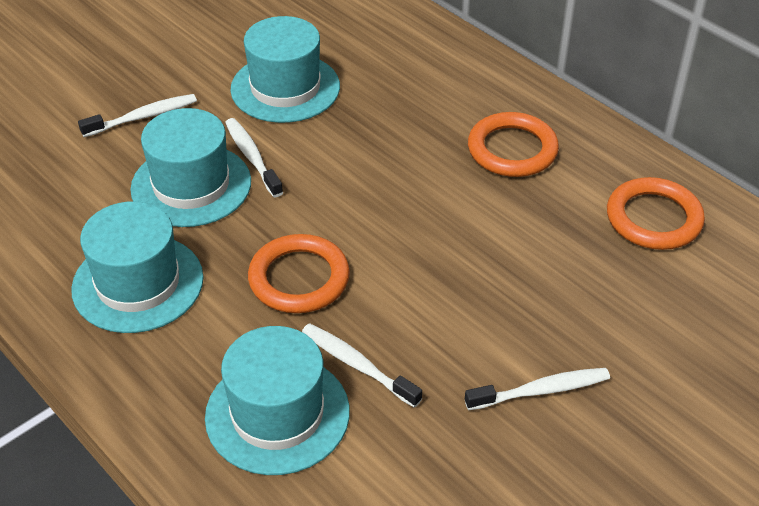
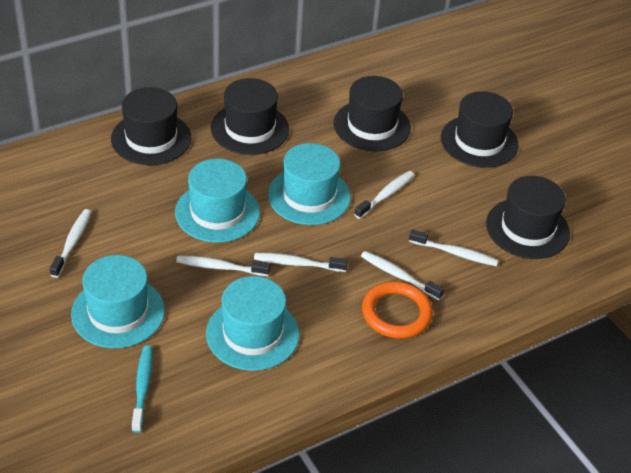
black hat: none = 0 -> [111,87,191,165] [211,78,289,155] [334,76,411,151] [441,91,519,168] [486,176,570,259] = 5
orange ring: [248,234,350,313] [468,112,559,177] [607,177,705,250] = 3 -> [362,281,433,338] = 1
turquoise toothbrush: none = 0 -> [132,345,153,433] = 1
white toothbrush: [78,94,197,137] [225,118,283,197] [302,323,422,408] [465,368,610,410] = 4 -> [50,209,91,278] [176,256,270,276] [254,253,348,272] [354,171,414,219] [361,251,444,300] [409,230,498,266] = 6

